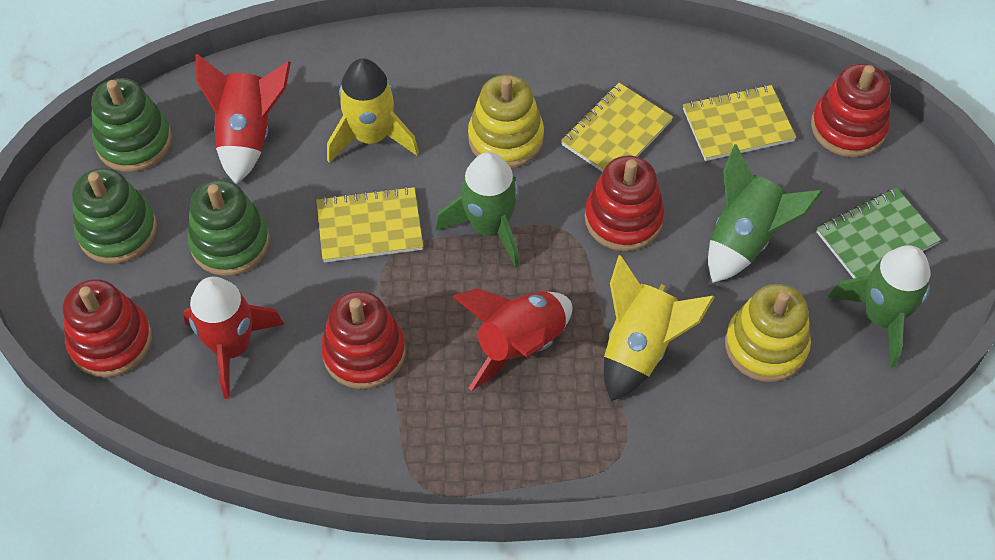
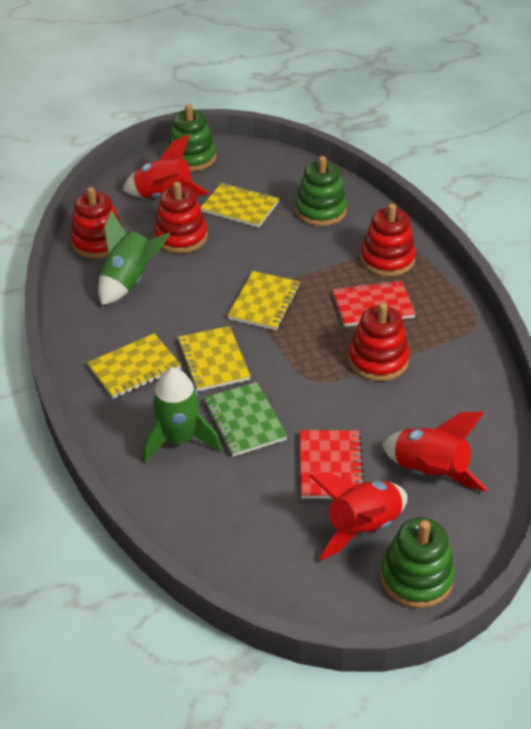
green rocket: [436,152,519,268] [708,144,822,283] [828,245,931,367] = 3 -> [98,211,170,305] [143,367,221,463] = 2
red notebook: none = 0 -> [300,430,364,499] [332,280,416,327] = 2
yellow notebook: [316,186,423,263] [561,83,673,172] [683,85,796,161] = 3 -> [87,333,181,399] [177,326,251,392] [200,183,279,228] [227,271,300,330] = 4
yellow rocket: [327,58,419,163] [604,255,715,401] = 2 -> none = 0
yellow stacking toy: [468,75,544,168] [725,284,811,382] = 2 -> none = 0

